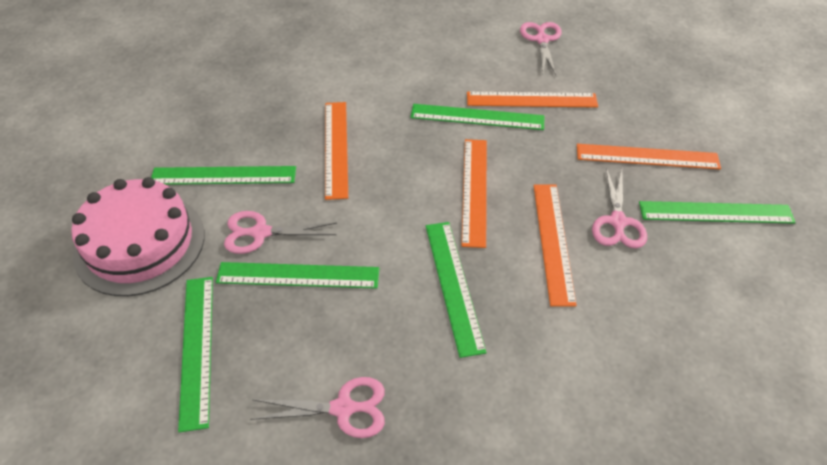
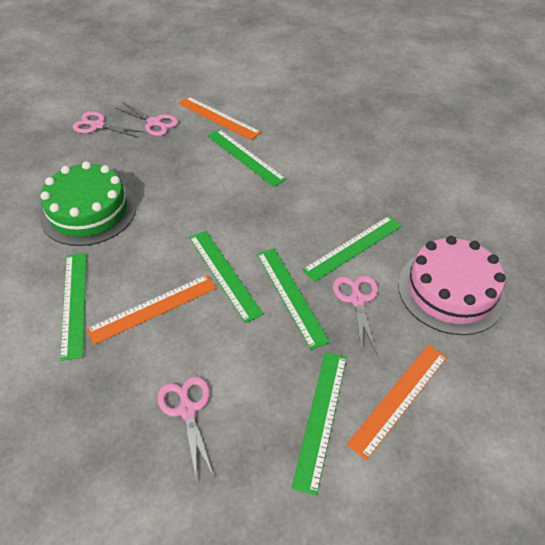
green cake: none = 0 -> [40,161,136,246] = 1
orange ruler: [325,102,348,200] [461,139,487,248] [467,92,598,108] [533,184,577,307] [577,144,721,169] = 5 -> [86,275,216,345] [178,97,261,140] [347,345,447,460] = 3

